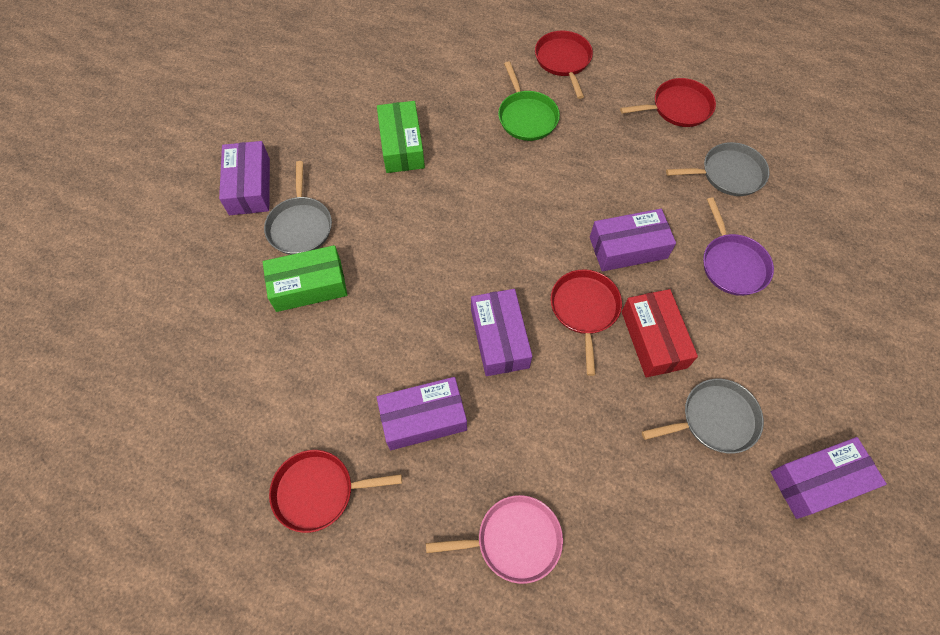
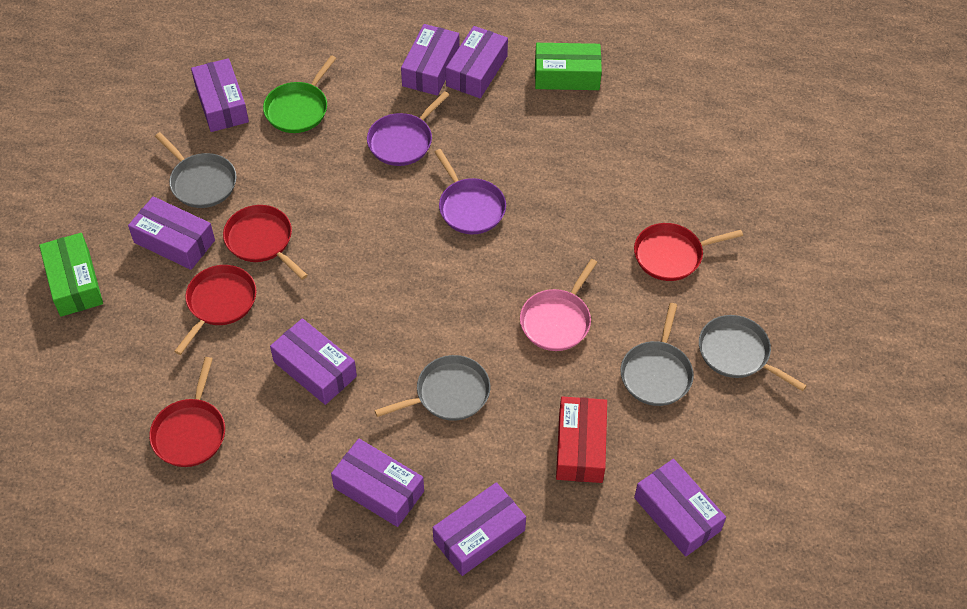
grey pan: [264,161,332,255] [642,379,764,454] [666,142,770,196] = 3 -> [155,132,236,208] [374,355,490,421] [620,303,694,406] [699,315,807,391] = 4
purple box: [219,141,270,215] [377,377,467,450] [471,289,532,376] [590,209,676,271] [771,437,887,519] = 5 -> [128,196,215,270] [191,58,249,132] [270,318,357,405] [331,439,424,527] [401,24,459,96] [433,482,526,576] [446,26,508,98] [634,459,726,557] = 8
purple pan: [703,197,774,296] = 1 -> [367,91,449,166] [435,149,506,234] = 2

